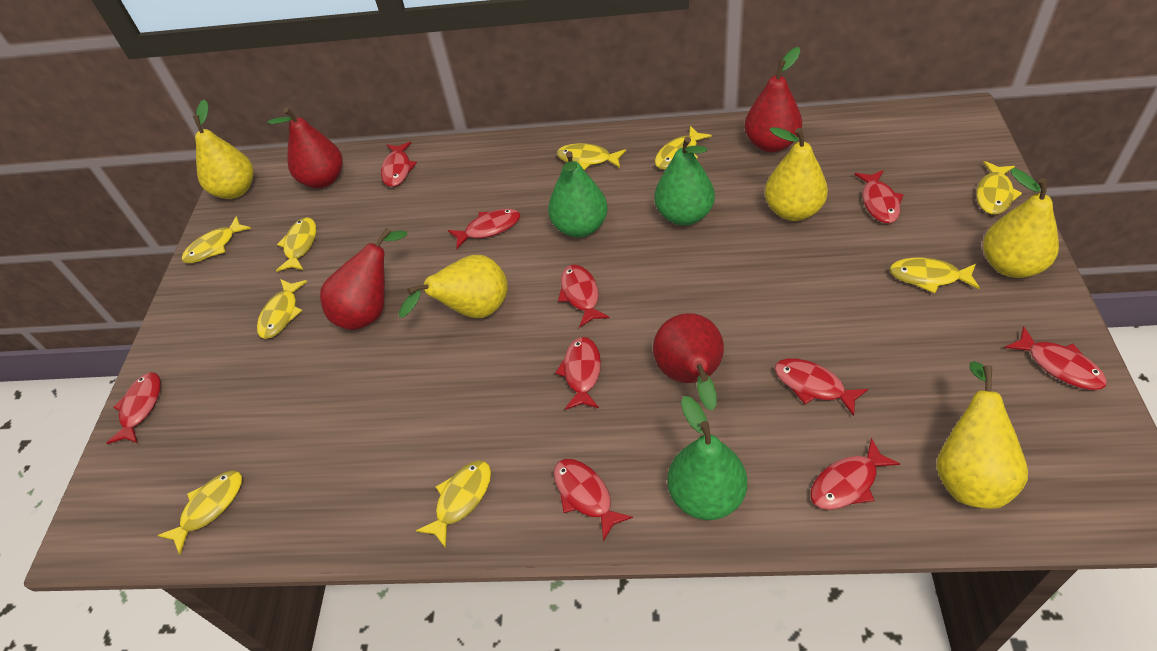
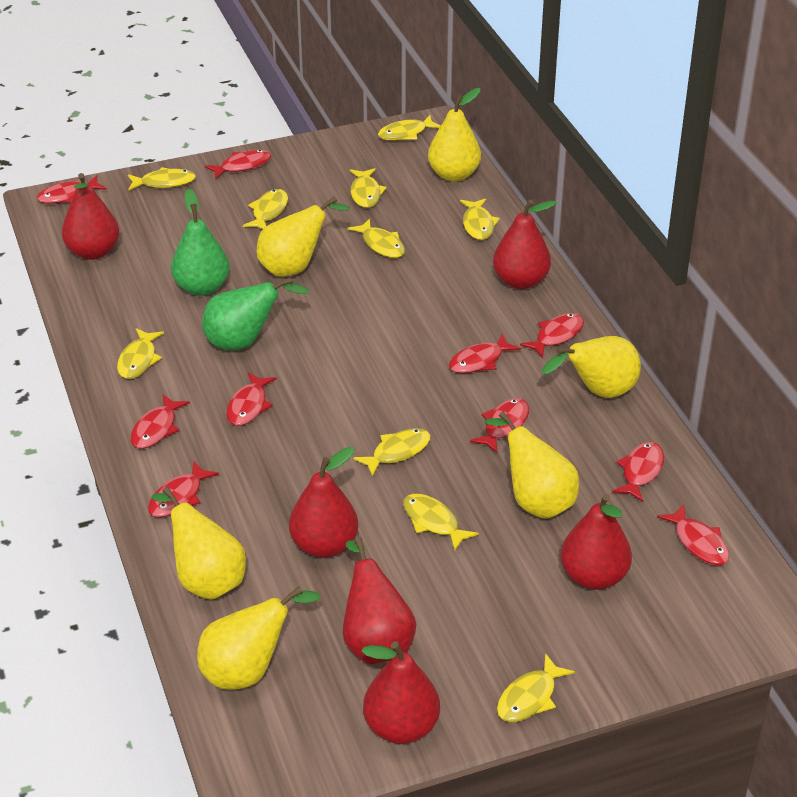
green pear: [548,151,608,237] [655,137,715,225] [667,396,747,520] = 3 -> [171,189,229,296] [202,277,310,350] = 2
red pear: [268,108,343,188] [320,228,407,330] [653,313,724,410] [744,47,802,152] = 4 -> [62,173,119,260] [289,447,358,558] [343,537,416,664] [361,641,440,744] [493,200,557,289] [561,494,632,590] = 6
yellow fish: [157,470,242,554] [182,216,251,263] [257,279,308,339] [276,217,316,272] [416,460,491,548] [557,143,626,170] [655,126,712,169] [889,257,980,293] [977,161,1022,214] = 9 -> [117,328,164,379] [128,167,196,190] [243,189,288,229] [348,218,405,258] [350,168,387,208] [353,428,431,477] [378,115,441,140] [403,494,479,551] [460,199,500,240] [497,653,575,722] = 10
yellow pear: [193,100,254,199] [399,255,508,318] [765,127,828,221] [936,361,1028,509] [983,168,1059,278] = 5 -> [151,486,246,600] [197,586,320,690] [257,196,350,277] [428,88,481,181] [484,411,579,519] [542,336,641,398] = 6

